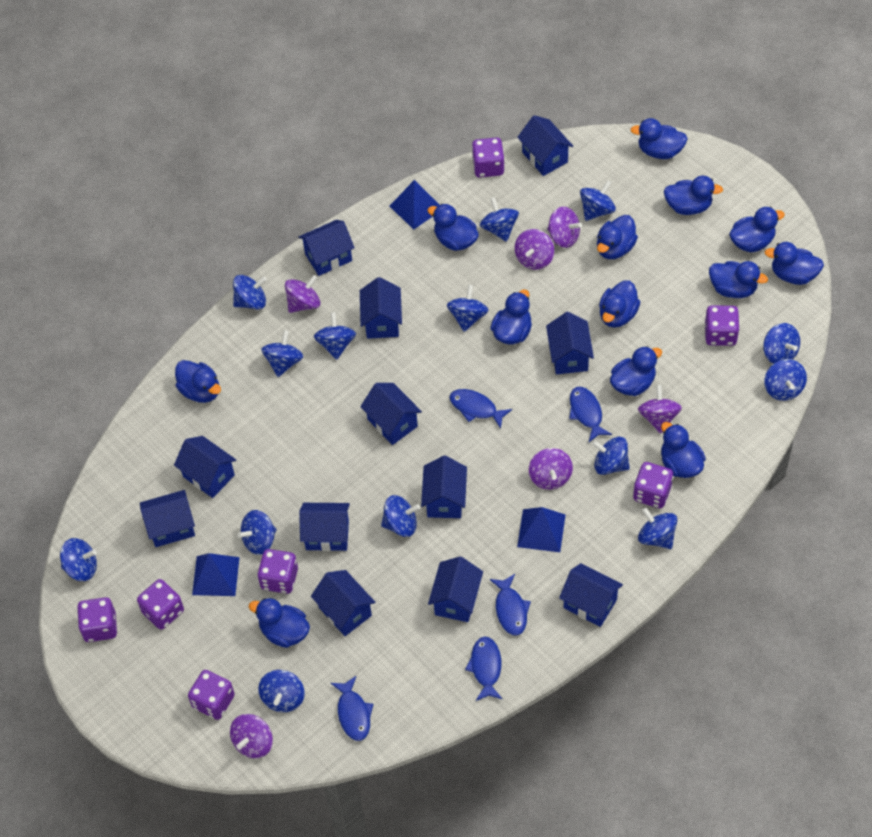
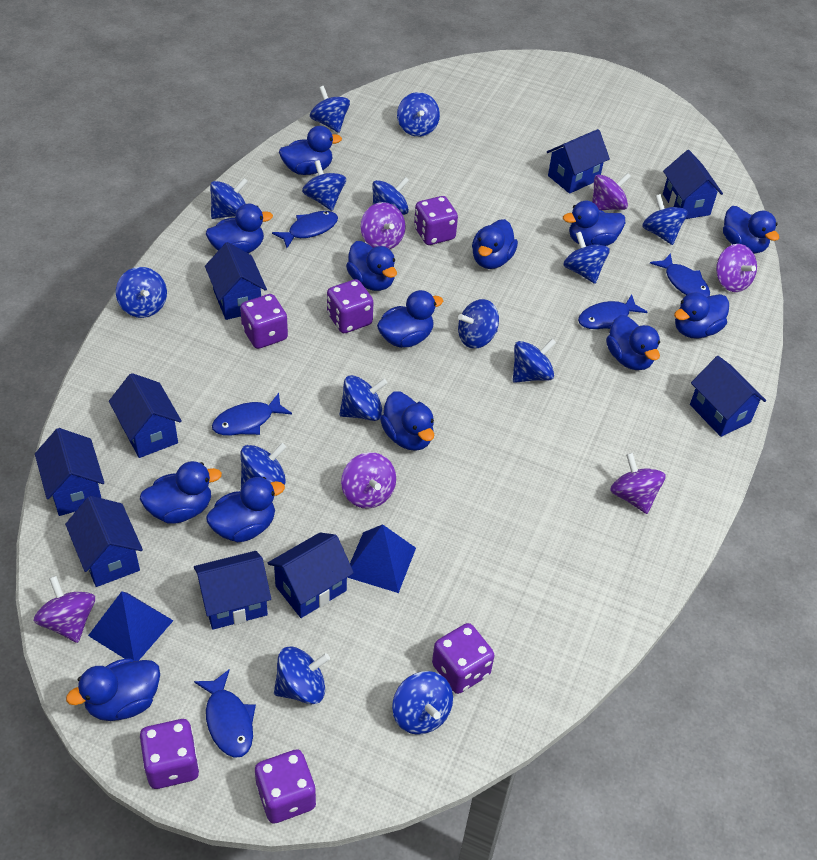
blue house: [140,490,195,547] [174,436,236,498] [299,220,355,276] [299,503,350,551] [311,570,375,636] [360,277,402,339] [360,383,422,445] [421,456,467,518] [428,557,483,622] [517,115,573,176] [546,312,594,374] [559,563,623,627] = 12 -> [35,428,104,516] [65,496,143,587] [109,373,182,458] [194,551,271,630] [205,242,267,320] [268,533,354,618] [547,129,610,194] [663,150,723,219] [690,356,766,437] = 9
blue pyramid: [192,553,240,596] [390,180,439,230] [517,507,566,552] = 3 -> [88,591,173,661] [347,524,416,593] = 2
purple dice: [77,597,117,642] [137,579,184,630] [188,670,235,720] [257,549,298,594] [472,137,504,178] [633,462,673,508] [705,305,740,346] = 7 -> [140,719,199,789] [240,294,288,349] [255,749,316,824] [327,279,373,333] [414,196,458,245] [432,623,494,694] = 6

